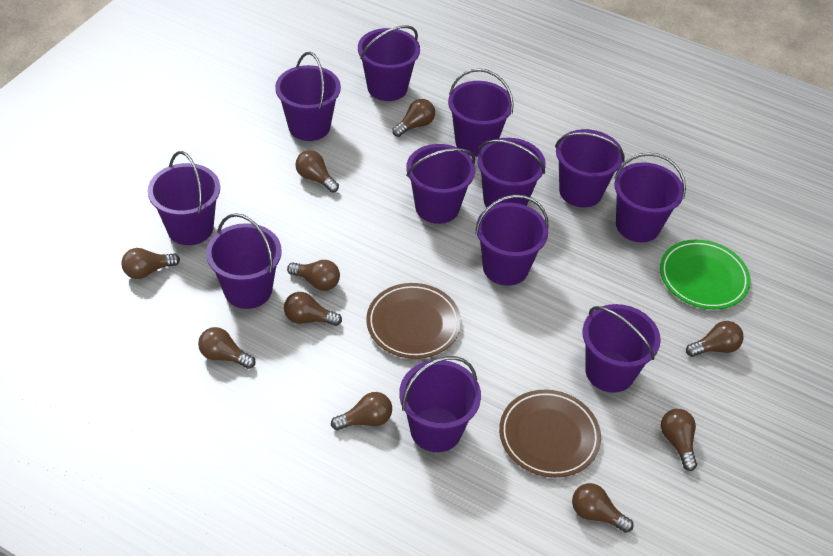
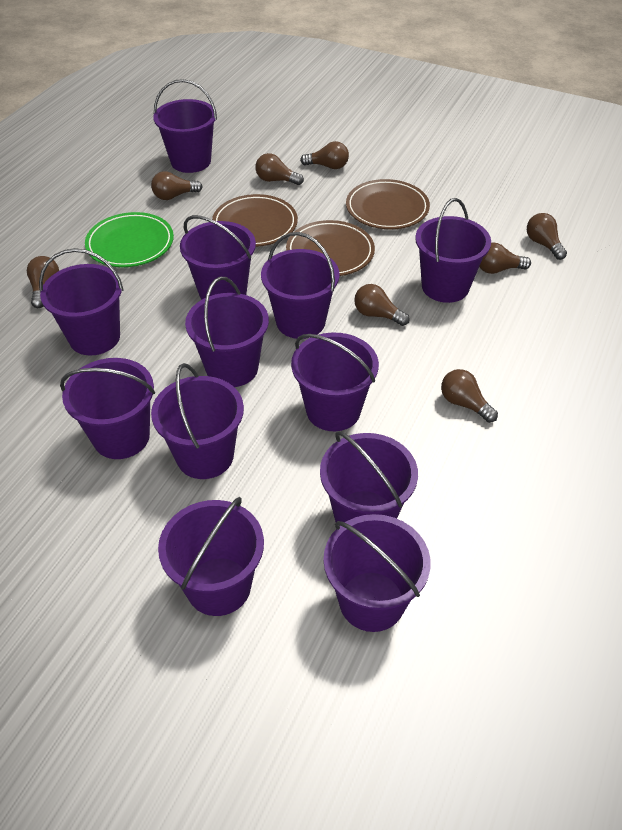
brown light bulb: [121,248,180,279] [198,327,256,369] [284,292,342,326] [287,260,340,291] [295,150,339,193] [331,392,392,430] [392,99,435,137] [572,483,634,533] [661,409,697,471] [686,321,744,357] = 10 -> [27,256,59,308] [151,171,203,200] [255,153,304,185] [300,141,349,169] [354,284,410,326] [441,369,498,423] [479,242,531,274] [527,213,567,260] = 8
brown plate: [366,283,461,359] [499,390,601,478] = 2 -> [212,194,298,247] [286,220,375,276] [346,179,430,229] = 3

